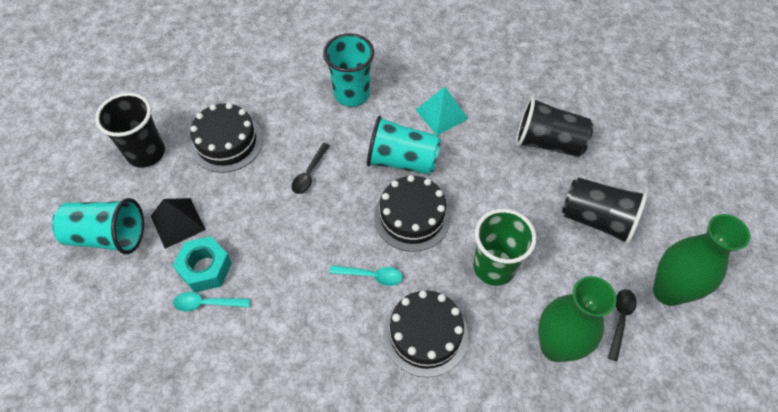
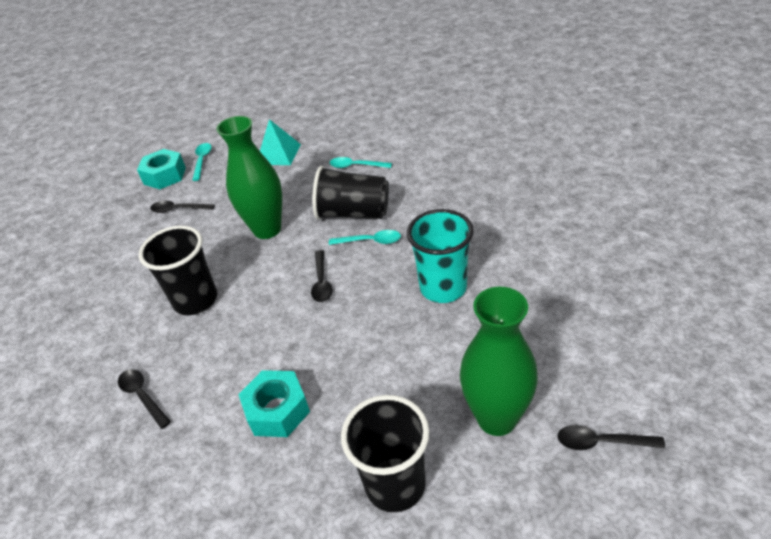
black cake: [190,103,263,173] [374,175,451,252] [383,290,468,377] = 3 -> none = 0
black pyramid: [151,198,206,249] = 1 -> none = 0
black spoon: [292,143,330,194] [608,289,637,361] = 2 -> [118,369,171,429] [150,201,215,213] [311,250,333,302] [557,425,665,450] = 4
green cup: [473,209,536,286] = 1 -> none = 0
turquoise cup: [52,198,144,254] [323,33,374,107] [367,116,441,175] = 3 -> [407,209,474,303] = 1
turquoise nut: [173,236,232,292] = 1 -> [137,149,186,189] [238,370,310,437] = 2
turquoise spoon: [173,292,250,311] [329,265,403,286] = 2 -> [192,143,211,181] [329,157,392,168] [329,230,401,245] = 3

